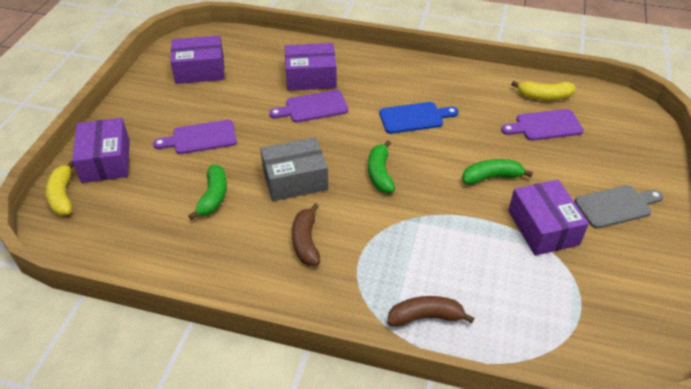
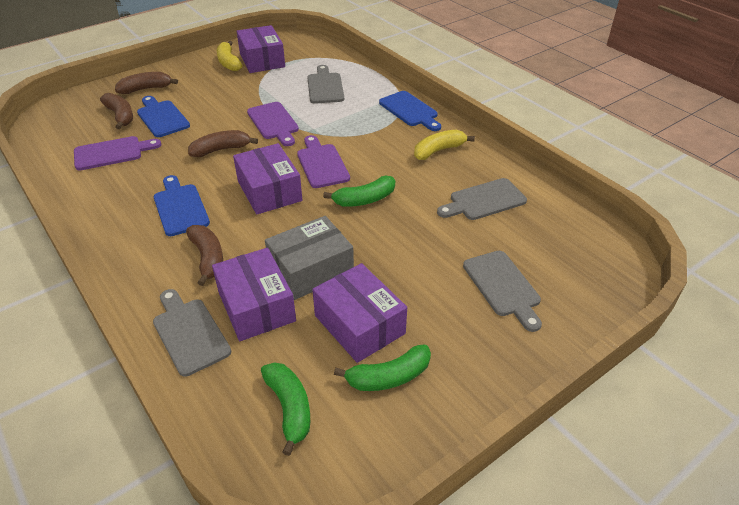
blue cutting board: [379,102,459,134] = 1 -> [137,96,190,137] [154,175,210,236] [379,91,441,131] = 3
brown banana: [292,203,320,266] [388,296,474,327] = 2 -> [100,93,133,129] [115,72,178,94] [186,225,223,286] [188,130,258,157] = 4
grey cutting board: [574,185,663,229] = 1 -> [153,289,231,377] [307,65,344,104] [437,178,527,220] [463,251,542,332] = 4

